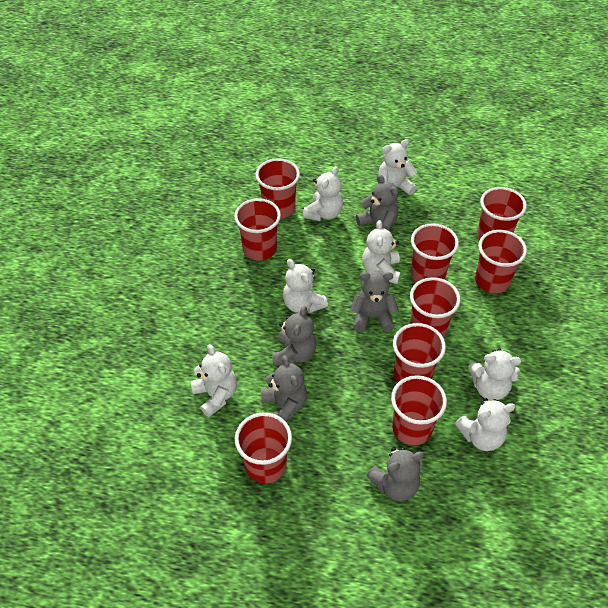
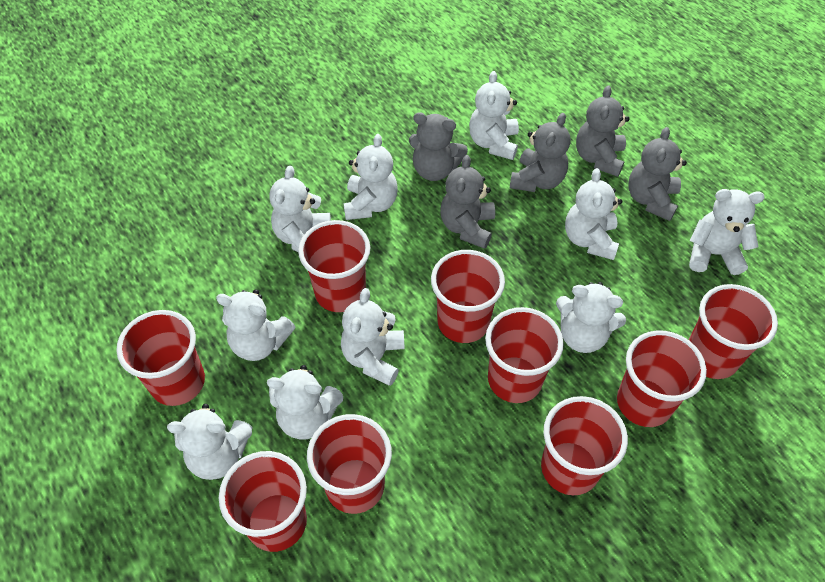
white teddy bear: [191,344,237,417] [283,259,328,313] [303,166,343,221] [362,220,401,284] [378,139,417,195] [455,398,516,451] [468,348,522,400] = 7 -> [167,404,253,480] [216,289,295,361] [267,365,343,439] [269,166,331,252] [341,288,404,386] [344,134,398,220] [469,71,519,160] [556,282,626,353] [565,168,622,260] [689,189,765,275] = 10

